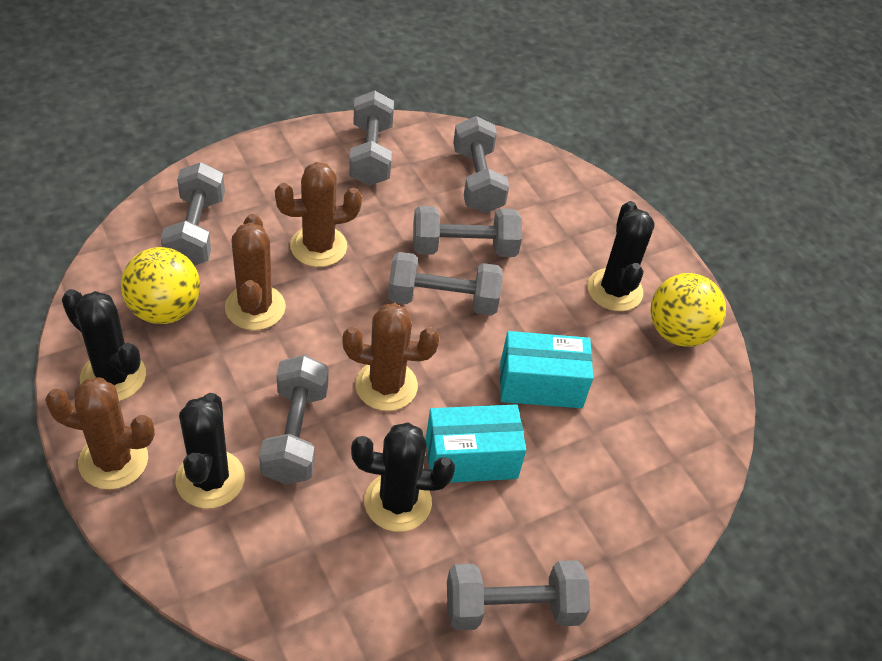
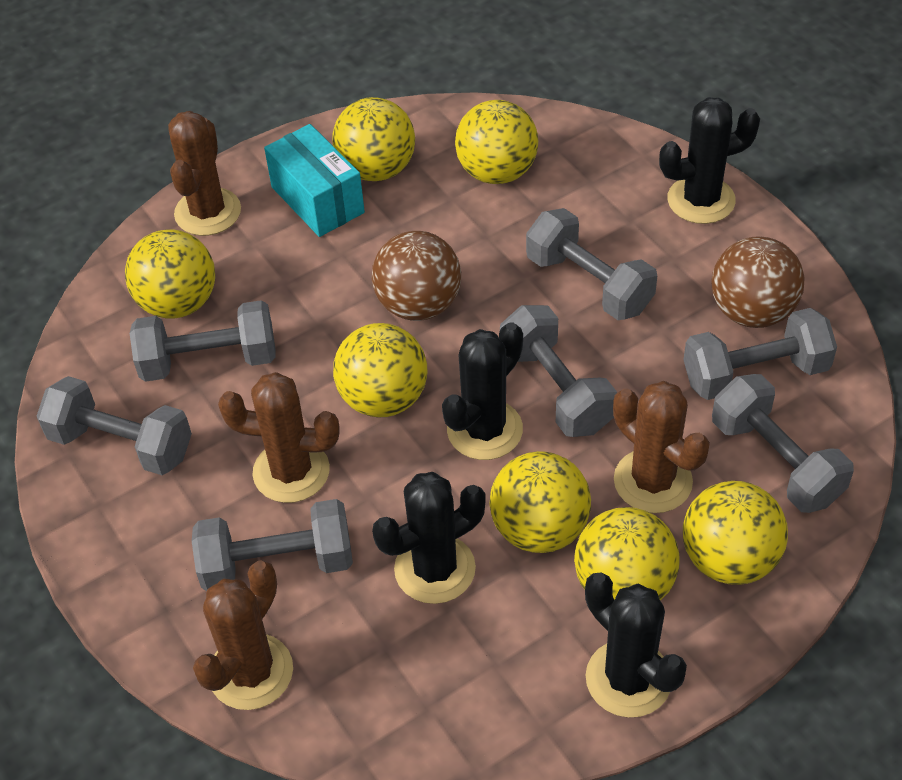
brown ball: none = 0 -> [372,231,461,321] [712,236,805,328] = 2
turquoise box: [426,404,526,483] [500,331,593,408] = 2 -> [264,124,365,237] = 1
yellow ball: [121,247,200,324] [650,273,726,347] = 2 -> [125,229,215,319] [332,97,415,181] [333,323,428,418] [455,100,538,184] [489,451,591,553] [574,507,680,600] [683,481,788,585] = 7

